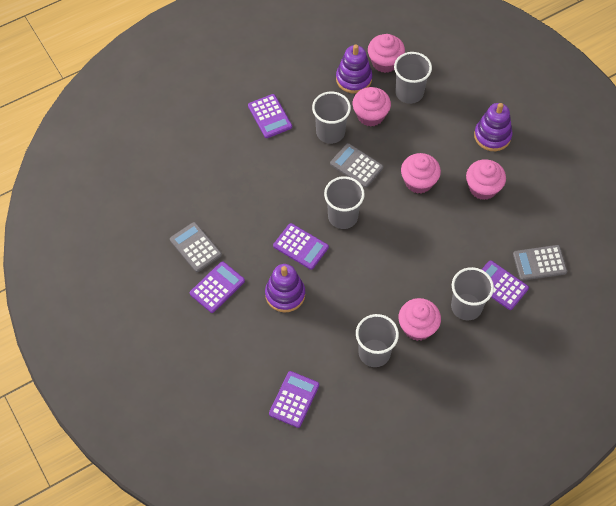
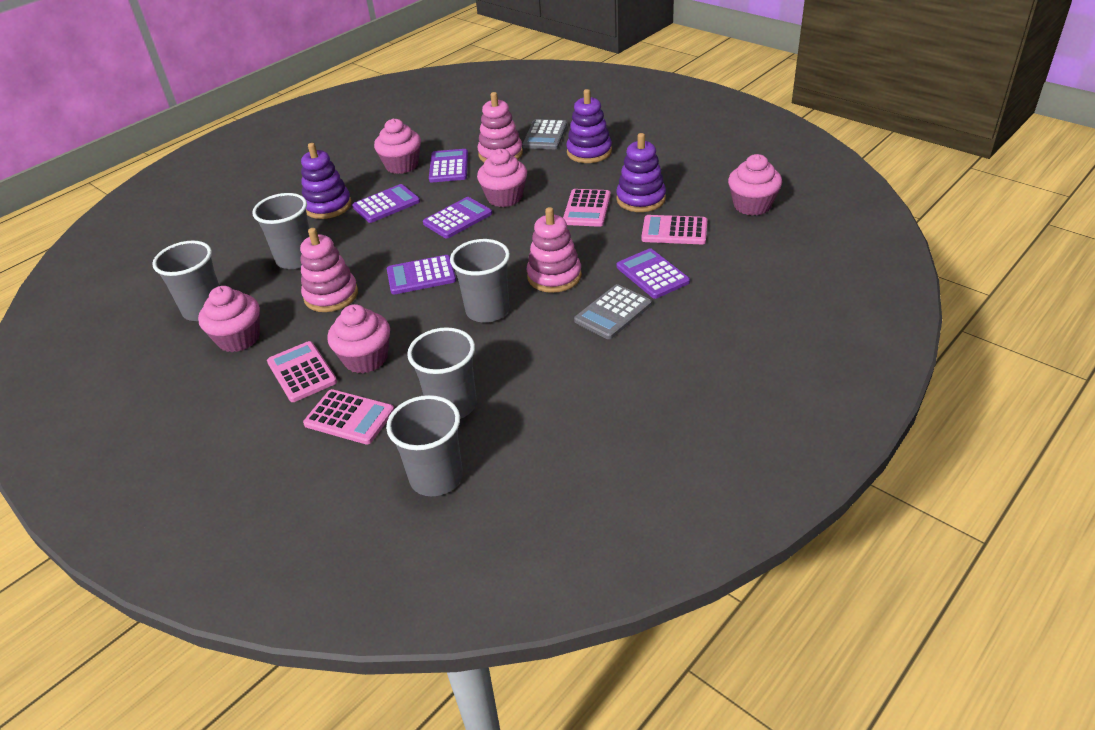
grey calculator: [170,222,222,272] [330,143,383,188] [513,245,567,281] = 3 -> [523,119,567,149] [574,284,652,339] = 2
pink calculator: none = 0 -> [267,341,337,402] [303,389,394,445] [563,189,611,227] [641,215,707,244] = 4
pink stacking toy: none = 0 -> [300,228,358,312] [477,92,523,162] [527,207,582,293] = 3

